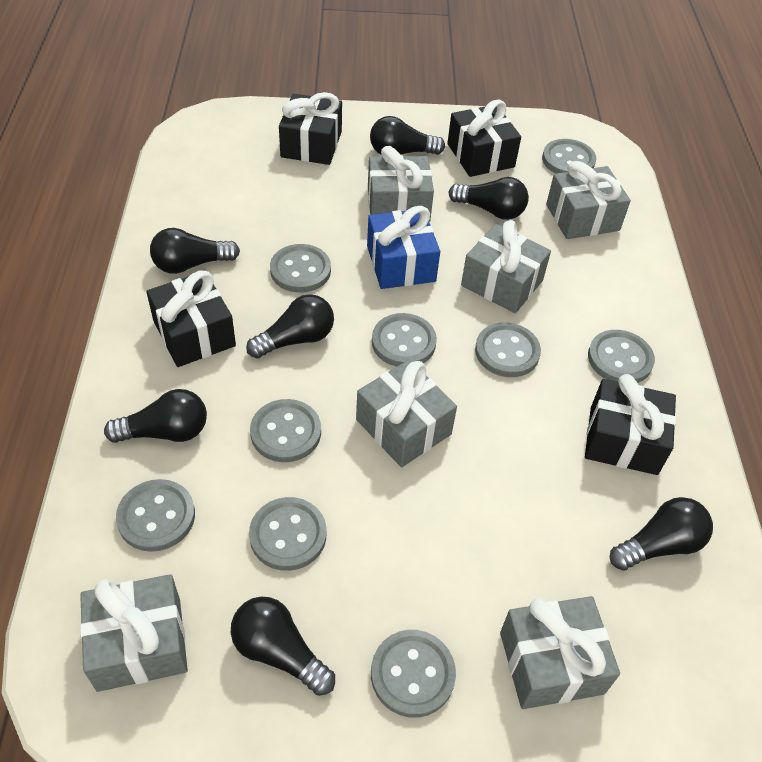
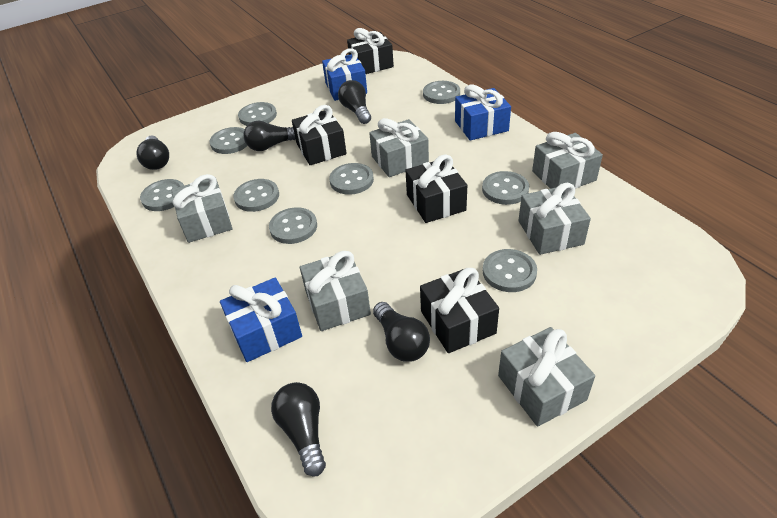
black light bulb: [104,389,207,443] [150,228,240,274] [231,596,335,696] [246,294,334,358] [370,116,445,155] [448,177,529,220] [610,497,713,571] = 7 -> [136,136,169,170] [244,121,296,151] [271,382,326,476] [338,80,371,124] [373,302,430,362] = 5
blue gift: [367,206,440,289] = 1 -> [220,278,302,362] [322,48,367,101] [455,84,511,141] = 3

